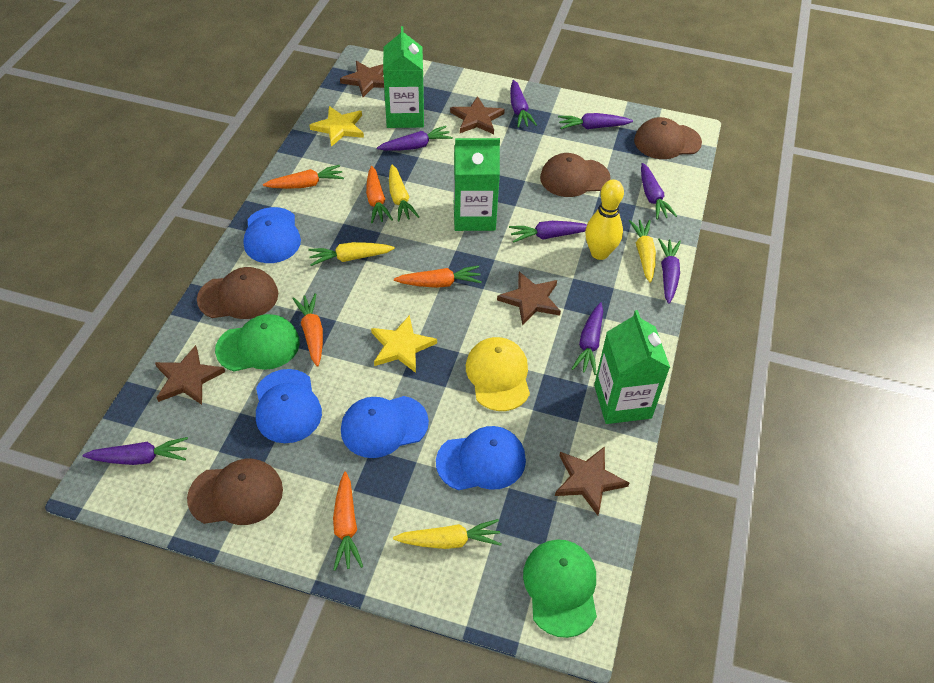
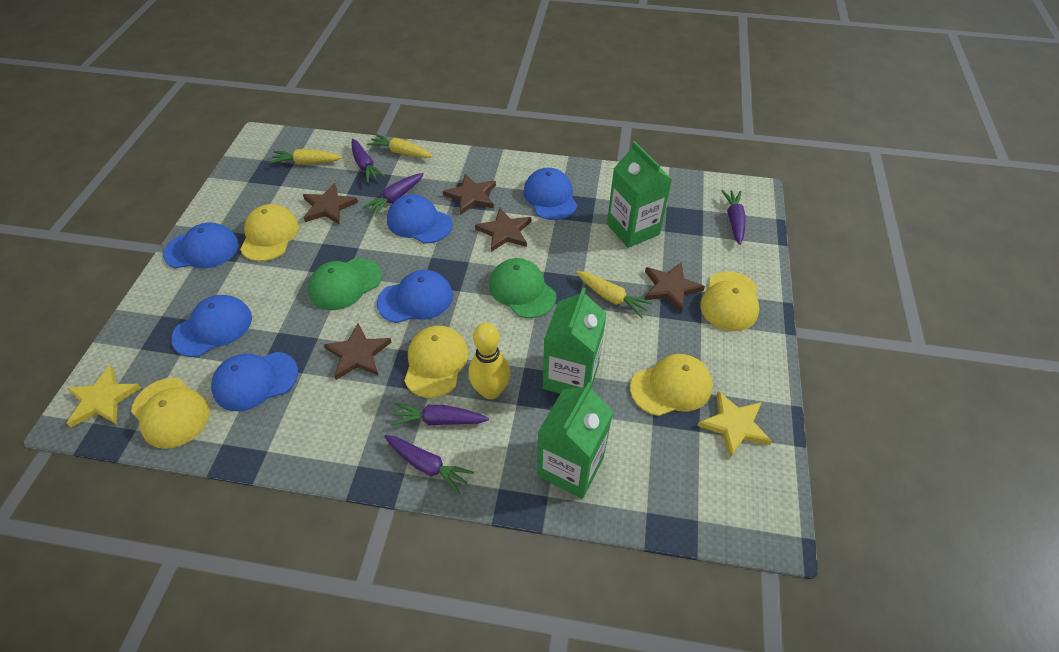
blue cap: [243,207,301,263] [256,369,322,443] [341,396,429,458] [436,426,526,490] = 4 -> [163,222,238,268] [171,295,252,357] [211,352,298,411] [377,270,453,323] [387,194,453,244] [523,168,577,220] = 6
brown cap: [187,459,283,525] [197,267,278,319] [540,153,611,197] [634,117,702,159] = 4 -> none = 0
orange carrot: [263,165,344,189] [292,293,323,367] [333,472,363,571] [366,166,393,223] [394,266,482,288] = 5 -> none = 0
purple carrot: [83,437,188,465] [377,126,453,151] [509,221,587,243] [510,80,537,128] [558,113,633,129] [572,302,603,375] [641,163,677,220] [658,238,681,304] = 8 -> [351,139,386,183] [362,173,424,217] [384,435,474,495] [390,403,489,426] [721,190,746,245] = 5
yellow cap: [466,337,530,411] = 1 -> [131,378,210,449] [240,204,299,261] [404,326,468,398] [630,354,713,416] [700,271,759,331] = 5
yellow carrot: [308,242,395,266] [389,164,419,221] [393,519,502,549] [629,220,656,283] = 4 -> [269,149,342,164] [367,134,433,158] [576,271,653,318] = 3

